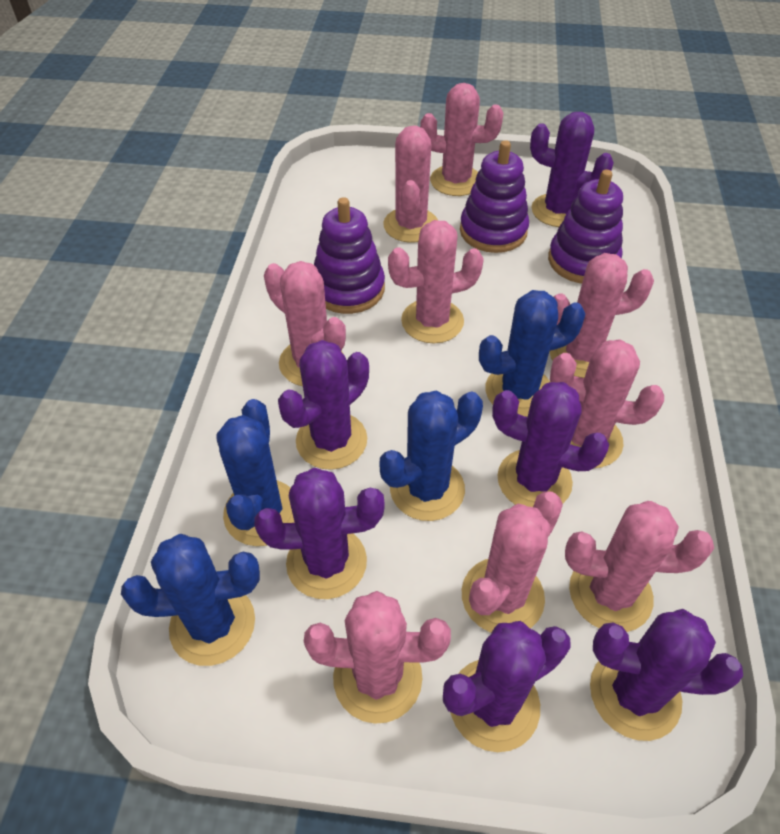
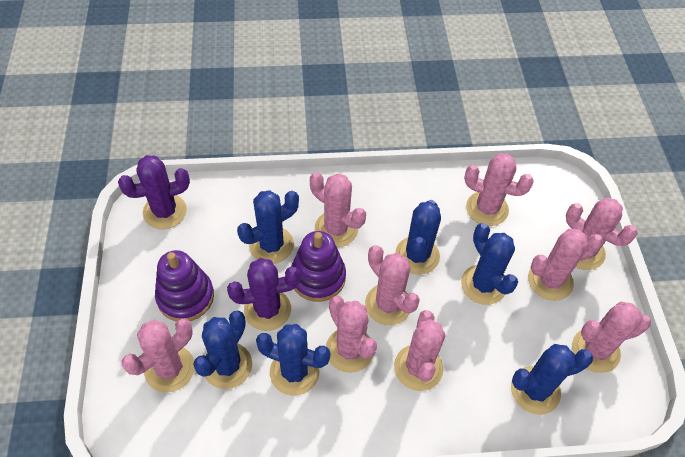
blue cactus: [121,534,260,666] [216,399,295,546] [380,390,483,521] [479,290,586,417] = 4 -> [193,311,252,389] [237,190,299,264] [256,324,331,396] [395,200,441,275] [461,223,518,305] [511,344,593,415] = 6
purple cactus: [254,468,384,599] [278,340,369,470] [443,621,571,752] [492,382,609,507] [530,112,614,227] [590,609,743,741] = 6 -> [118,155,190,229] [227,258,301,331] = 2
purple stacking toy: [314,197,385,314] [460,140,529,253] [548,170,623,283] = 3 -> [155,250,214,322] [291,231,346,302] = 2

